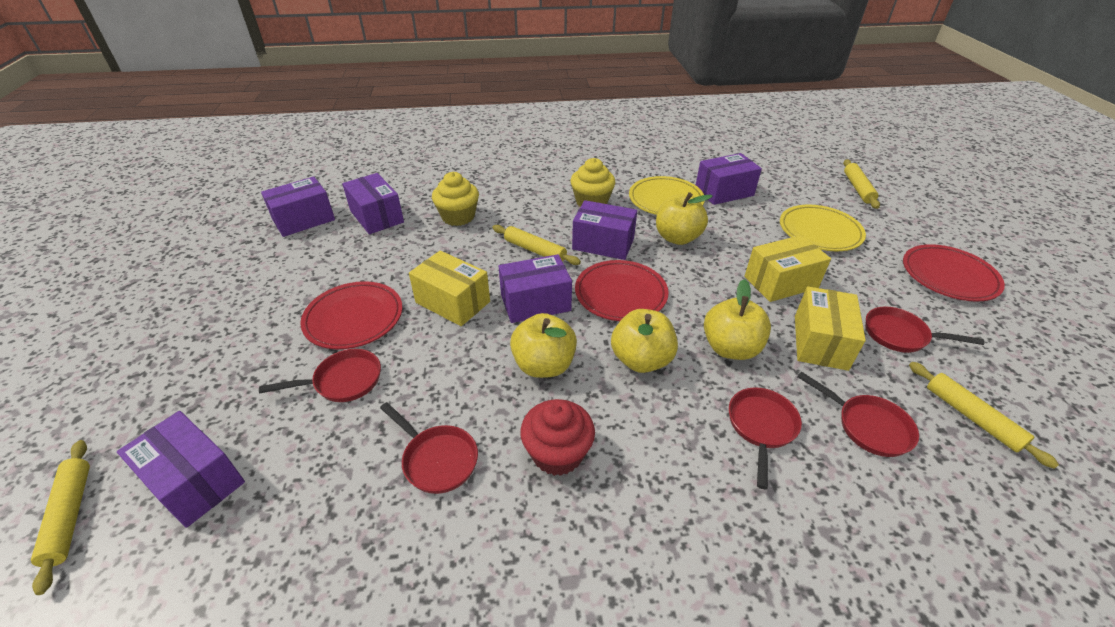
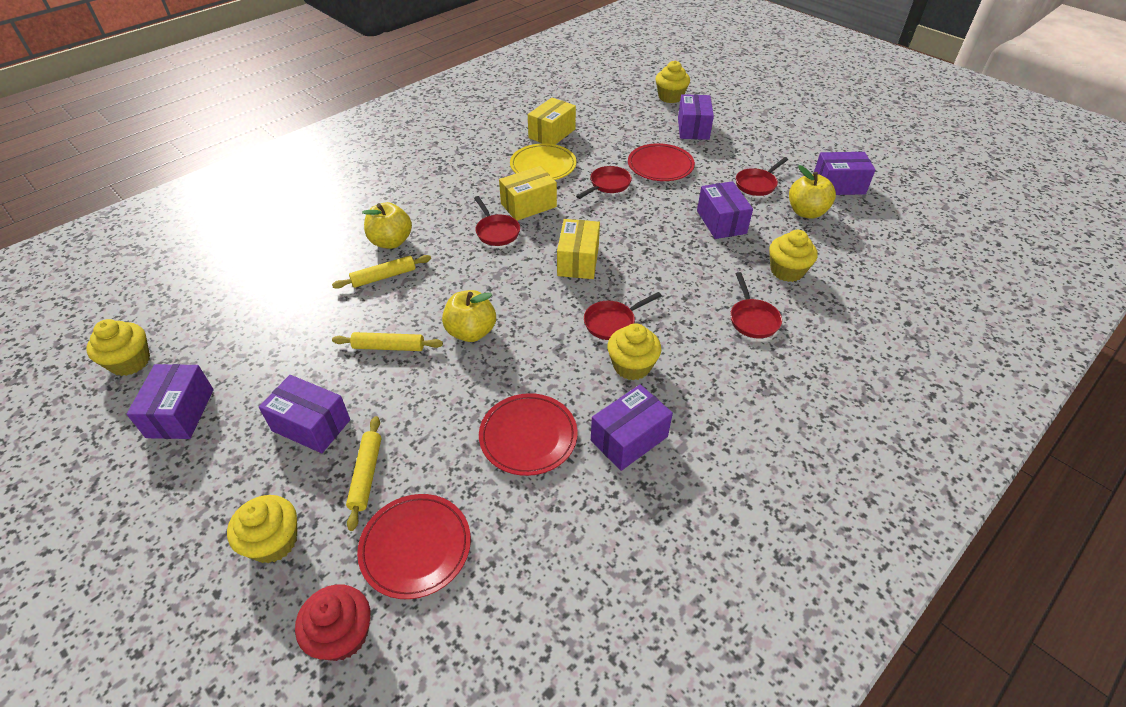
yellow apple: [510,313,577,378] [611,309,678,373] [656,192,712,245] [704,279,771,360] = 4 -> [362,202,412,249] [442,290,496,342] [789,165,836,219] = 3
yellow cupcake: [432,172,479,226] [570,158,616,207] = 2 -> [86,319,150,376] [227,495,297,563] [607,323,661,380] [656,61,690,103] [769,230,818,282] = 5
yellow plate: [629,176,705,215] [780,205,866,251] = 2 -> [510,143,576,180] = 1
yellow rolling pin: [31,440,90,595] [492,225,581,265] [843,159,880,209] [909,362,1059,469] = 4 -> [332,255,431,289] [332,332,443,351] [346,416,381,531] = 3

